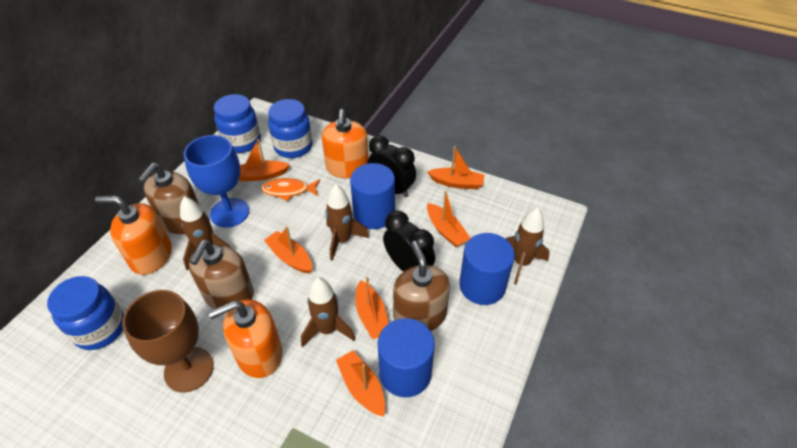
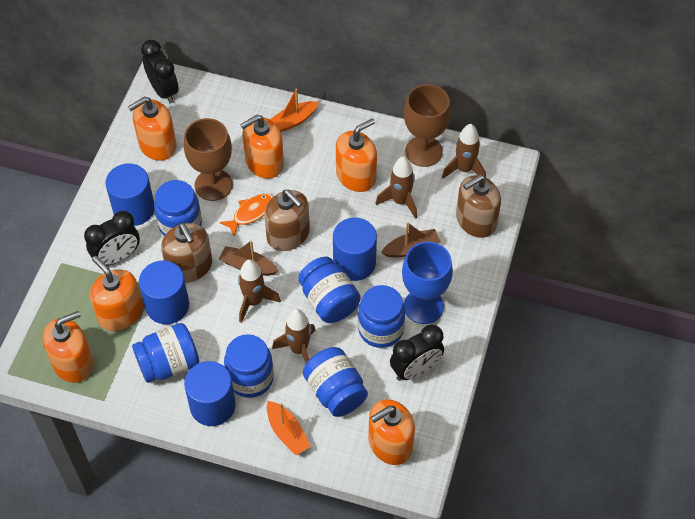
black clock: [367,135,416,198] [383,211,435,272] = 2 -> [84,211,140,266] [141,40,179,104] [390,325,444,381] = 3
blue cylinder: [350,163,395,229] [378,318,435,397] [459,233,515,305] = 3 -> [106,163,154,226] [139,261,189,324] [184,361,236,426] [333,218,377,281] = 4
blue jar: [47,276,124,350] [214,94,261,153] [268,99,312,158] = 3 -> [132,323,199,383] [154,180,202,236] [224,334,274,398] [298,257,360,323] [303,347,368,417] [358,285,405,348] = 6
brown boat: none = 0 -> [219,240,279,276] [381,222,441,258] = 2
brown goblet: [122,290,214,393] = 1 -> [184,118,233,201] [404,84,451,167] = 2
orange boat: [239,139,290,181] [264,226,312,273] [336,350,385,417] [355,277,388,339] [427,146,485,189] [427,191,471,247] = 6 -> [267,401,311,455] [270,88,318,132] = 2
orange soap dispenser: [95,196,172,275] [209,300,282,378] [322,109,369,178] = 3 -> [42,311,93,383] [90,256,143,331] [128,97,176,161] [240,115,284,179] [336,118,377,192] [368,399,415,465] = 6

